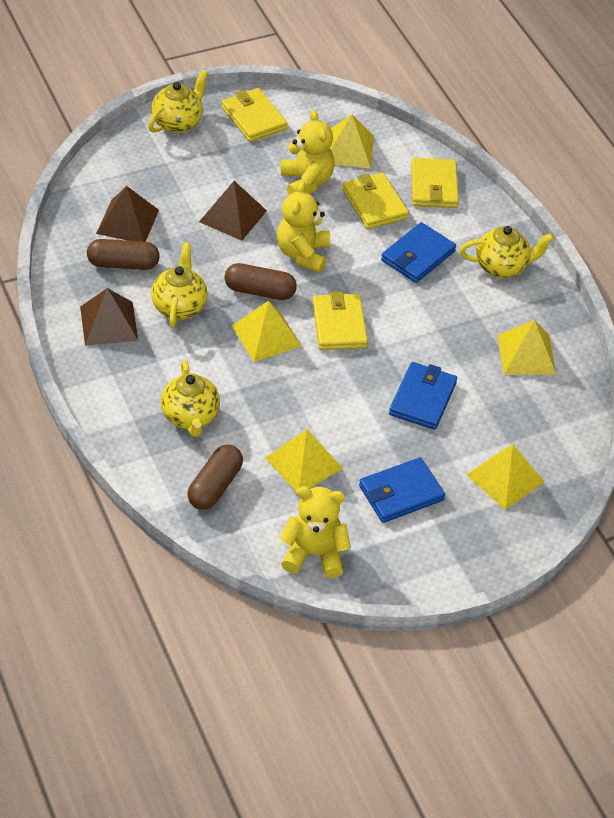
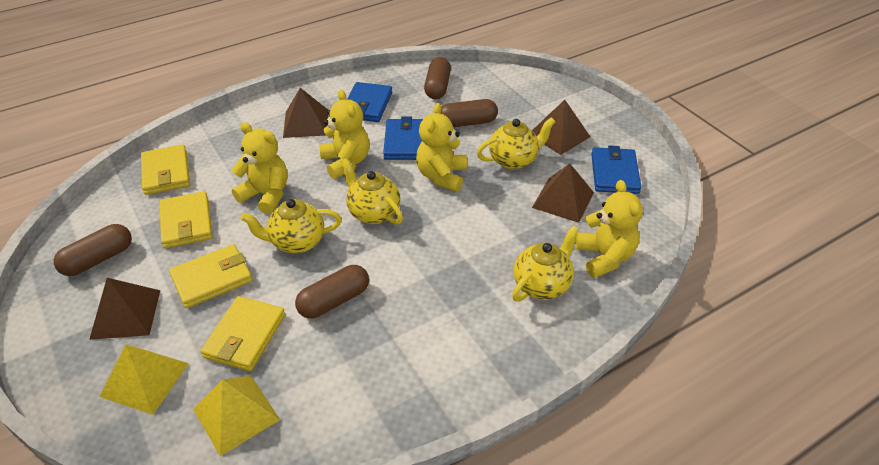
brown capsule: [87,239,160,270] [187,445,243,510] [225,263,297,300] = 3 -> [54,224,132,276] [295,265,369,319] [424,57,451,99] [441,99,498,127] = 4
brown pyramid: [80,288,138,346] [96,186,159,242] [199,181,267,241] = 3 -> [89,278,160,340] [283,88,328,138] [532,100,590,155] [532,163,594,223] = 4
yellow pyramid: [232,301,302,362] [265,429,343,491] [330,114,374,168] [467,445,545,510] [497,320,556,375] = 5 -> [99,344,189,415] [193,376,280,456] = 2
yellow teddy bear: [277,181,330,273] [280,487,351,578] [281,110,335,195] = 3 -> [231,122,288,214] [319,90,369,179] [416,103,467,192] [575,180,643,278] = 4

